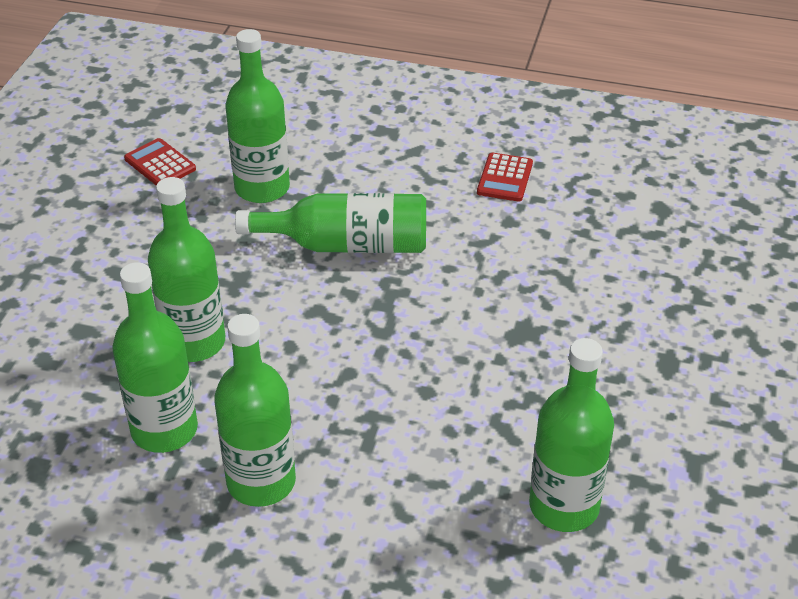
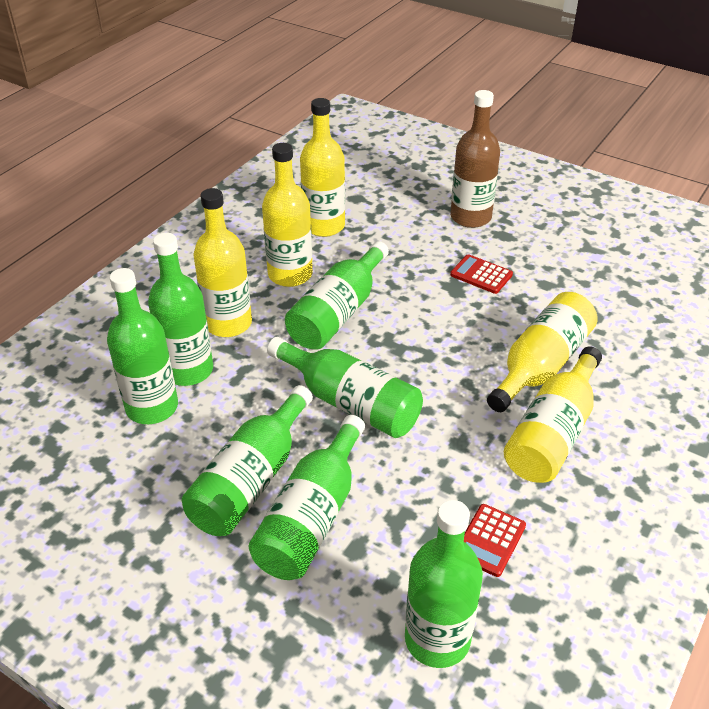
brown bottle: none = 0 -> [450,90,500,228] = 1
green bottle: [112,262,198,453] [148,177,225,362] [214,314,296,507] [225,29,290,203] [235,193,426,253] [529,338,614,532] = 6 -> [107,268,178,424] [148,233,213,386] [182,385,313,536] [249,415,365,580] [267,337,423,438] [285,241,389,350] [405,500,483,668] = 7
yellow bottle: none = 0 -> [193,188,252,337] [262,143,313,287] [300,98,345,237] [487,292,598,412] [504,346,602,483] = 5

